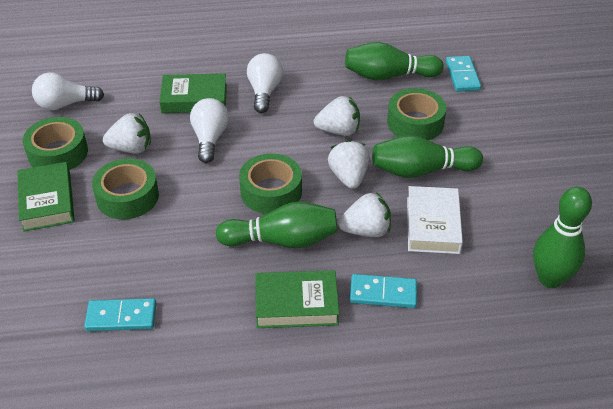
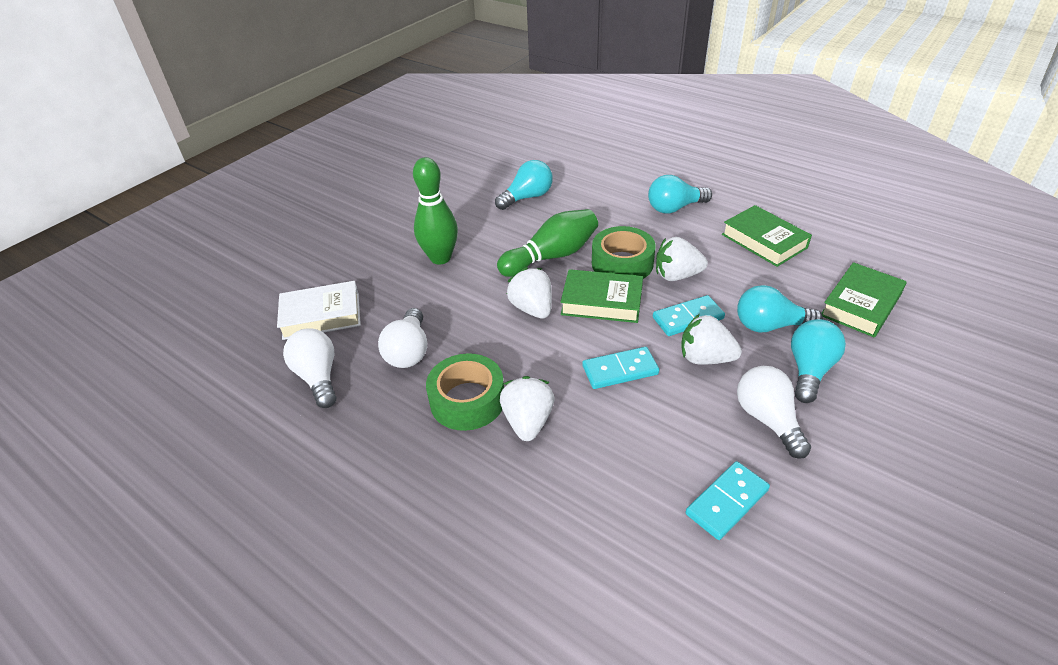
green bowling pin: [216,202,338,248] [345,42,444,80] [372,135,483,178] [533,187,592,288] = 4 -> [413,157,458,265] [497,209,598,277] = 2
green tape: [23,117,88,170] [92,158,159,220] [239,154,302,214] [387,88,447,140] = 4 -> [426,353,504,431] [592,226,656,279] = 2
turquoise light bulb: none = 0 -> [495,160,553,210] [648,175,712,214] [737,285,823,332] [791,319,846,403] = 4

